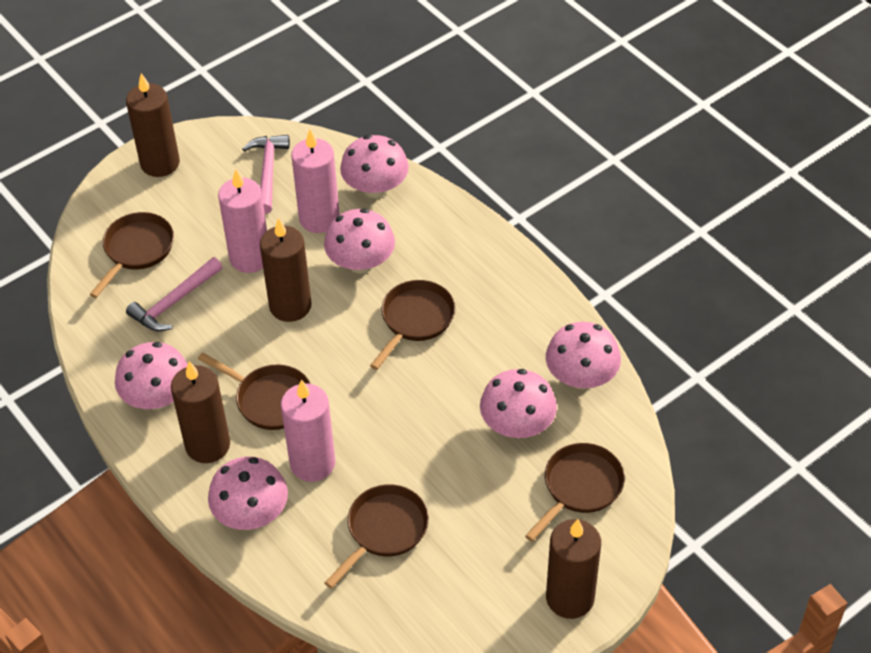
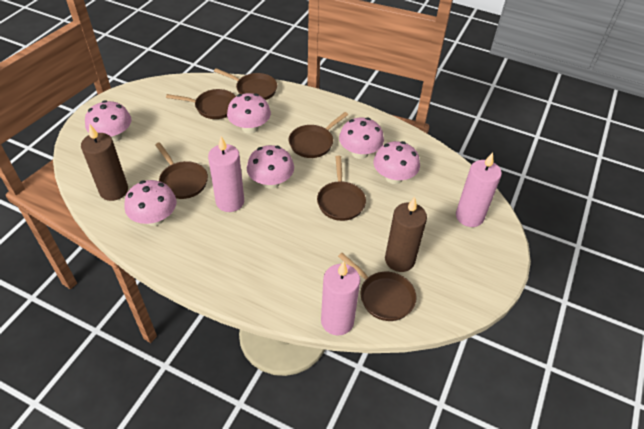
brown candle: [126,73,180,177] [171,361,230,463] [260,218,312,322] [546,519,601,619] = 4 -> [81,124,128,201] [385,197,427,272] = 2
brown pan: [89,212,174,298] [198,352,311,430] [325,484,429,589] [370,280,455,370] [525,443,625,542] = 5 -> [155,142,208,199] [166,89,236,119] [214,68,277,100] [289,112,349,158] [317,156,366,221] [338,253,417,321] = 6
pink hammer: [126,257,223,331] [243,135,290,214] = 2 -> none = 0

